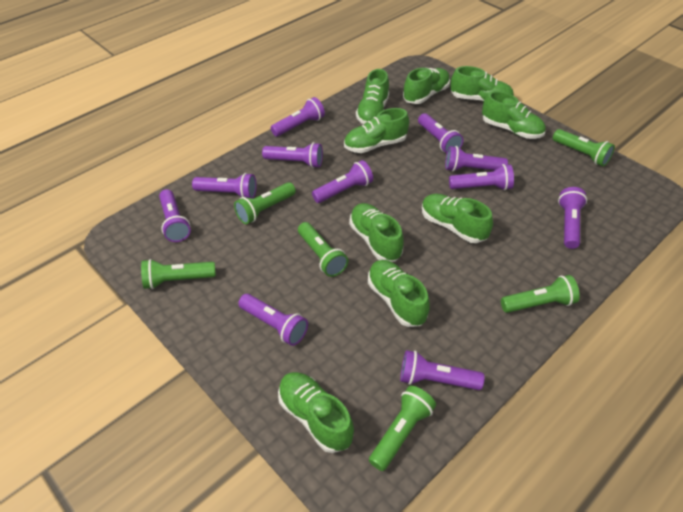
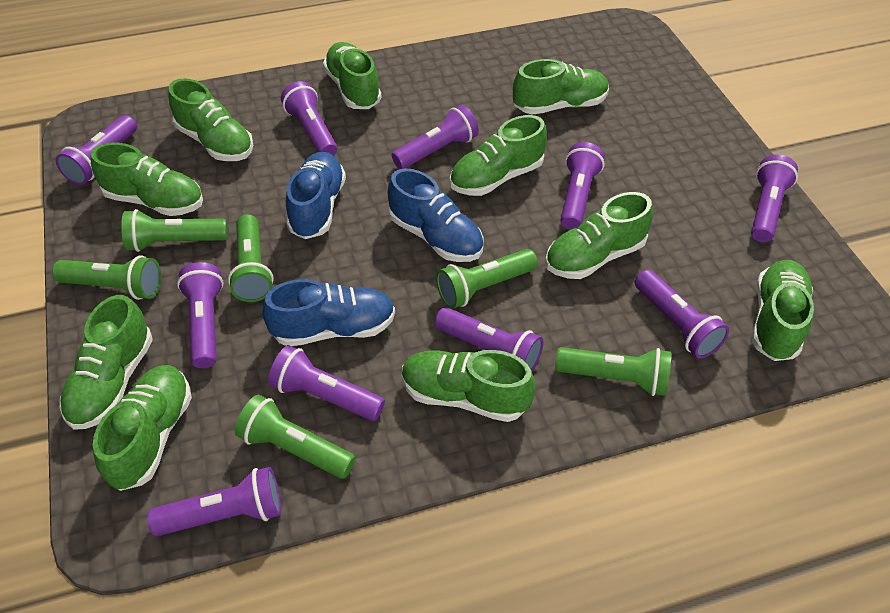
blue shoe: none = 0 -> [262,279,395,346] [286,152,346,239] [388,168,484,262] = 3
green shoe: [278,372,354,453] [344,108,409,153] [349,203,404,262] [356,69,389,124] [368,260,430,327] [403,68,450,104] [422,194,493,243] [450,66,514,102] [482,91,546,139] = 9 -> [60,295,153,430] [91,143,203,216] [93,365,192,491] [168,78,253,161] [323,42,382,109] [402,350,535,422] [450,115,547,196] [513,59,609,115] [545,192,653,279] [752,260,814,361] = 10
purple flashlight: [159,189,191,242] [192,173,257,199] [238,294,308,346] [262,142,323,168] [271,97,325,137] [312,160,373,203] [400,350,485,390] [418,113,464,154] [445,146,508,171] [449,164,514,190] [558,187,587,249] = 11 -> [55,115,137,185] [147,467,281,536] [177,262,224,368] [268,345,385,421] [281,81,337,156] [392,105,479,169] [435,307,543,371] [560,142,604,230] [635,270,729,358] [751,155,798,242] = 10

